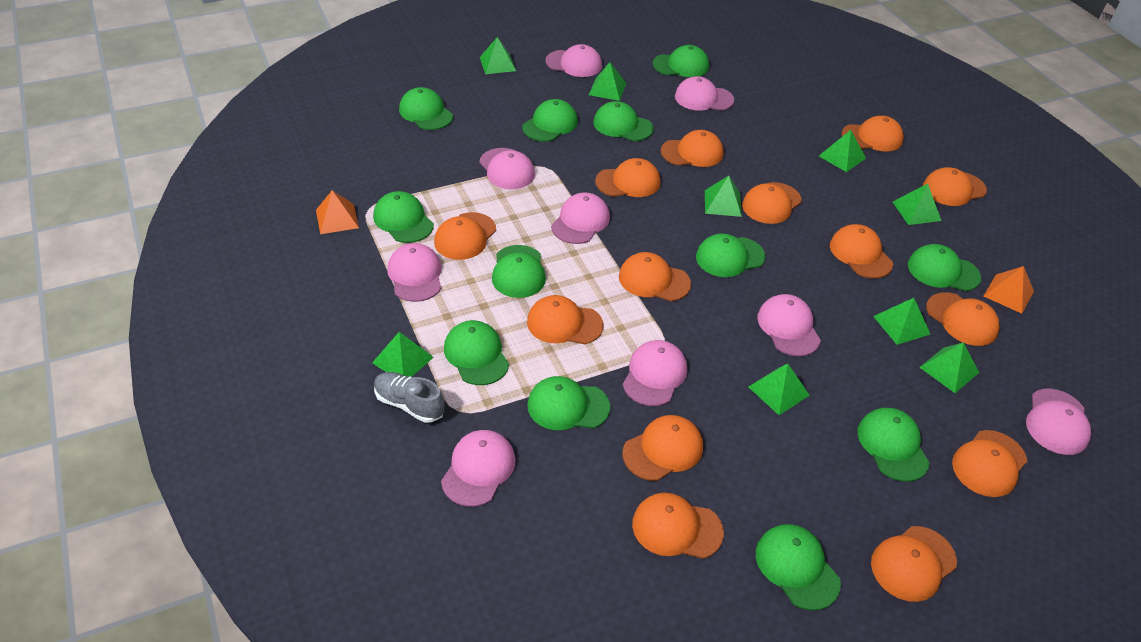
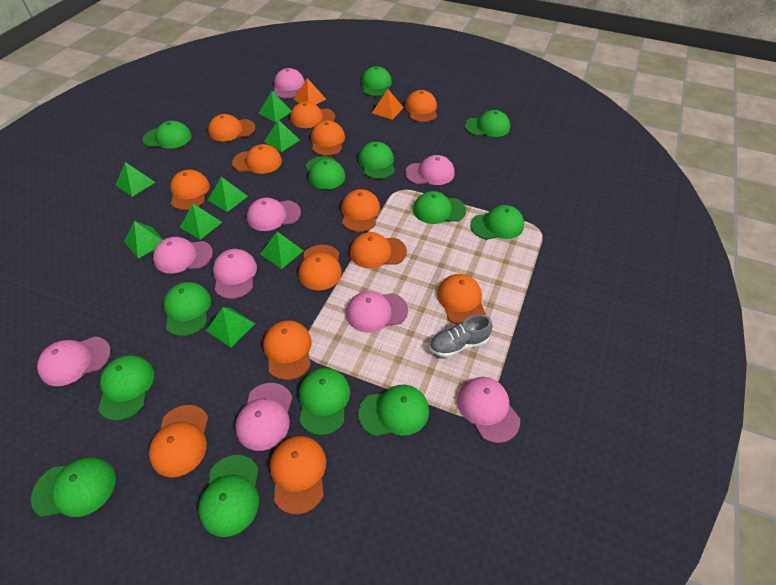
green cap: [373,191,434,243] [399,87,453,130] [444,320,509,385] [492,245,546,298] [522,99,578,142] [527,376,610,430] [593,101,653,141] [653,45,709,77] [696,233,766,277] [756,524,841,611] [858,408,930,482] [908,244,981,291] = 12 -> [31,457,116,517] [98,355,154,421] [143,121,192,149] [163,282,211,336] [198,455,259,537] [299,368,350,435] [305,156,345,189] [358,142,395,179] [358,385,429,437] [361,66,392,97] [413,191,466,224] [465,110,510,137] [470,205,524,240] = 13
green pyramid: [372,332,434,377] [480,37,516,74] [589,62,627,101] [705,176,742,217] [749,364,810,415] [819,130,866,172] [873,298,931,345] [893,184,941,225] [919,342,979,393] = 9 -> [116,162,155,197] [124,221,163,258] [180,204,222,240] [206,307,255,347] [208,177,248,212] [259,91,292,122] [260,231,303,269] [264,120,300,152] = 8
orange cap: [434,212,496,260] [527,295,603,344] [595,158,661,197] [619,252,691,301] [622,415,703,481] [632,493,724,559] [661,130,724,167] [742,182,802,224] [830,224,893,278] [841,116,904,152] [871,526,957,602] [923,167,987,206] [926,292,1000,346] [952,430,1027,497] = 14 -> [149,405,208,477] [170,170,210,210] [208,114,255,141] [232,144,282,174] [263,321,312,380] [270,436,326,514] [290,102,335,128] [299,245,342,290] [311,120,345,156] [341,189,380,232] [350,232,407,268] [405,90,437,122] [437,274,486,325] = 13

